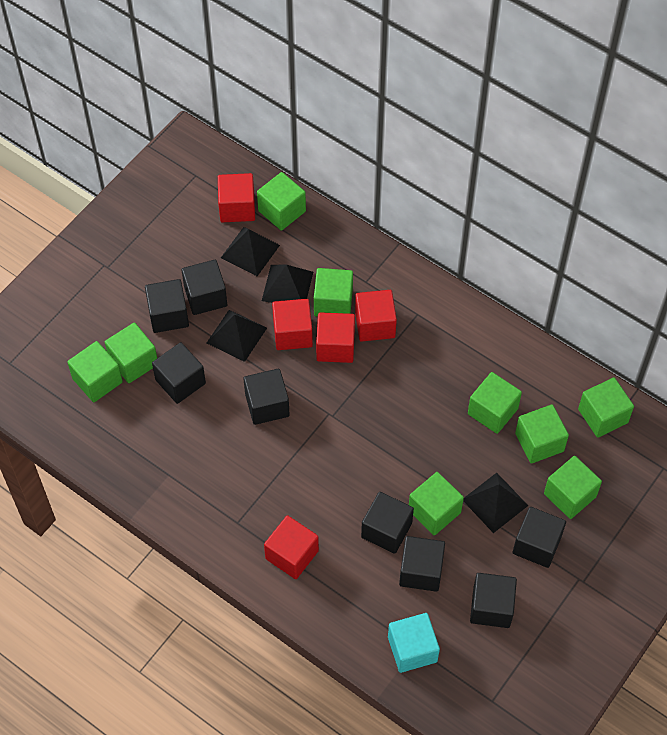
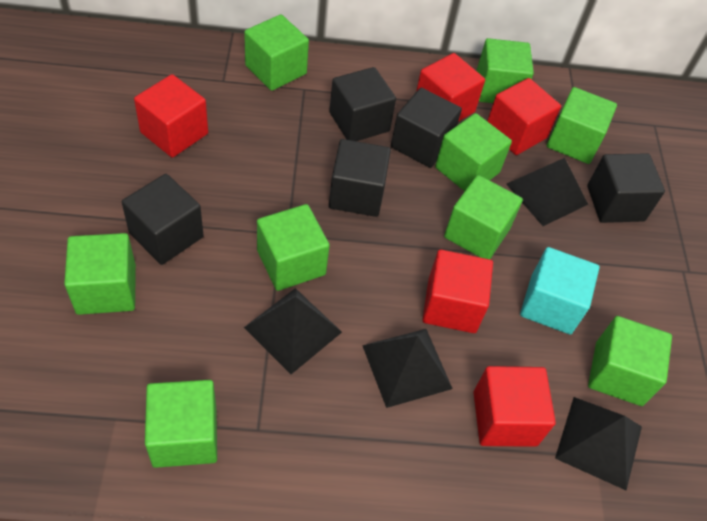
black cube: [145,279,189,333] [152,342,206,404] [182,260,227,315] [244,369,290,425] [361,492,414,554] [399,536,445,592] [470,573,517,628] [513,507,566,568] = 8 -> [122,174,204,265] [329,67,396,141] [329,139,391,217] [391,88,462,168] [587,153,665,223] = 5

